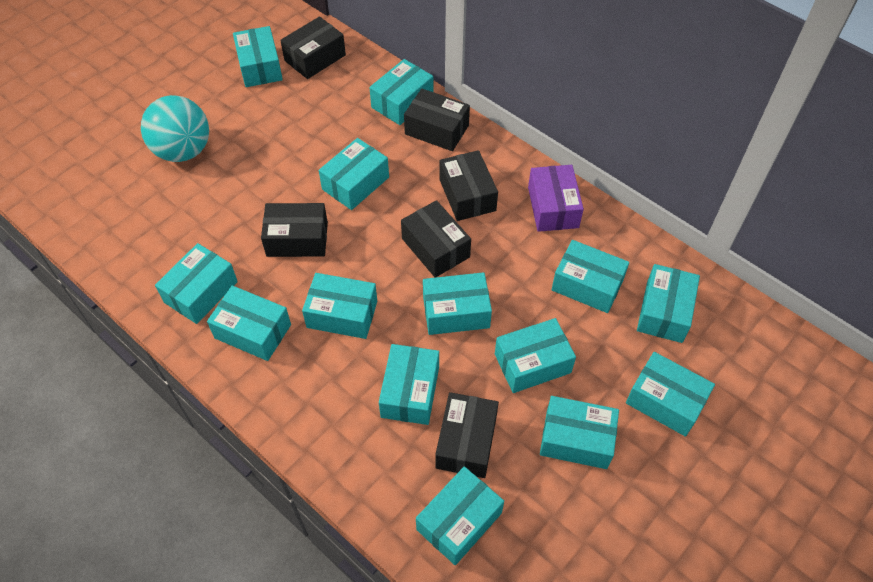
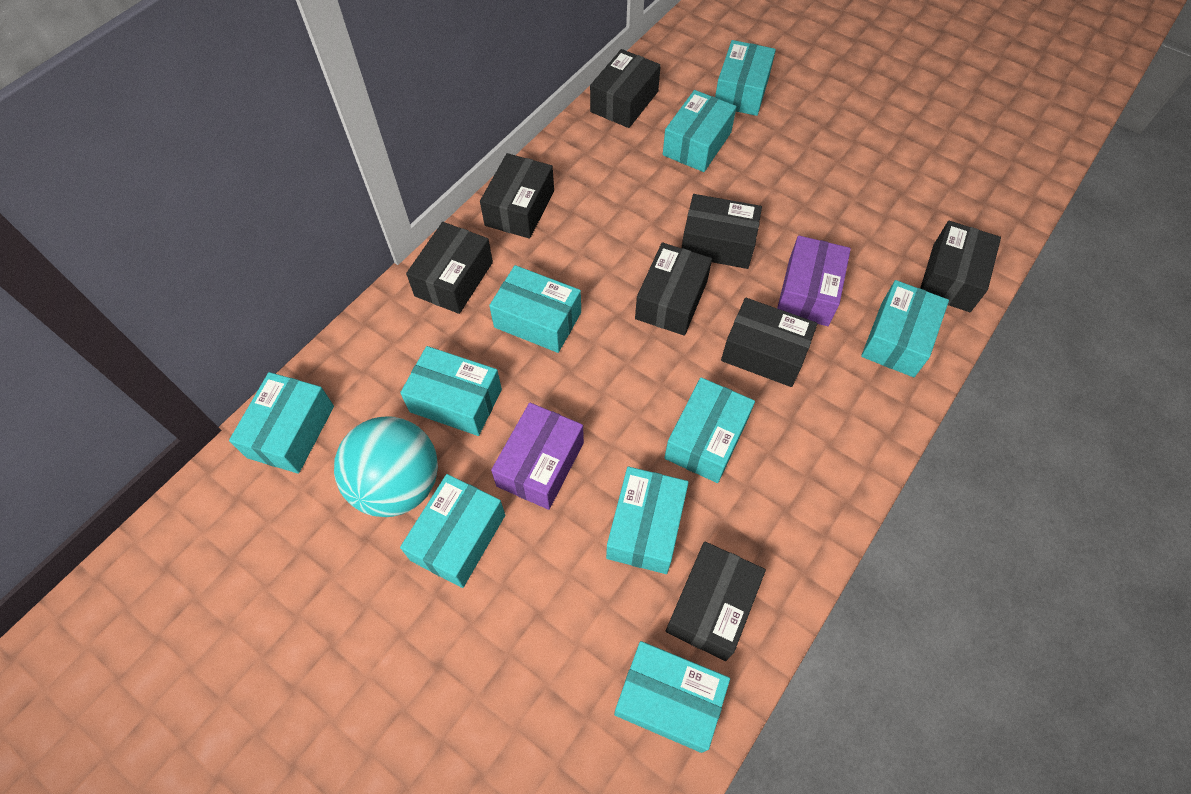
black box: [261,203,328,257] [280,16,346,79] [401,200,471,278] [404,89,470,151] [435,392,499,478] [439,150,498,221] = 6 -> [406,222,493,314] [480,153,554,239] [590,49,661,128] [635,243,712,336] [666,541,766,661] [682,194,762,269] [721,298,818,387] [920,221,1001,312] = 8
purple box: [528,165,584,232] = 1 -> [491,403,584,510] [777,236,851,326] = 2
turquoise box: [155,243,238,324] [207,286,291,361] [233,26,283,87] [302,273,377,339] [319,138,389,210] [369,59,433,125] [379,344,439,425] [416,466,504,565] [423,272,492,335] [495,318,576,393] [540,396,619,469] [552,240,629,313] [626,352,715,437] [637,264,700,343] = 14 -> [229,372,334,474] [400,346,502,436] [400,474,505,588] [489,265,581,353] [606,467,689,574] [614,641,730,753] [663,90,737,172] [664,377,755,483] [715,40,776,116] [861,280,949,377] = 10

